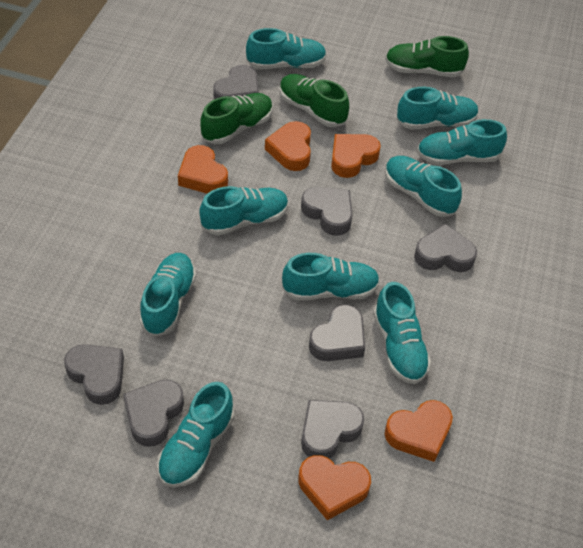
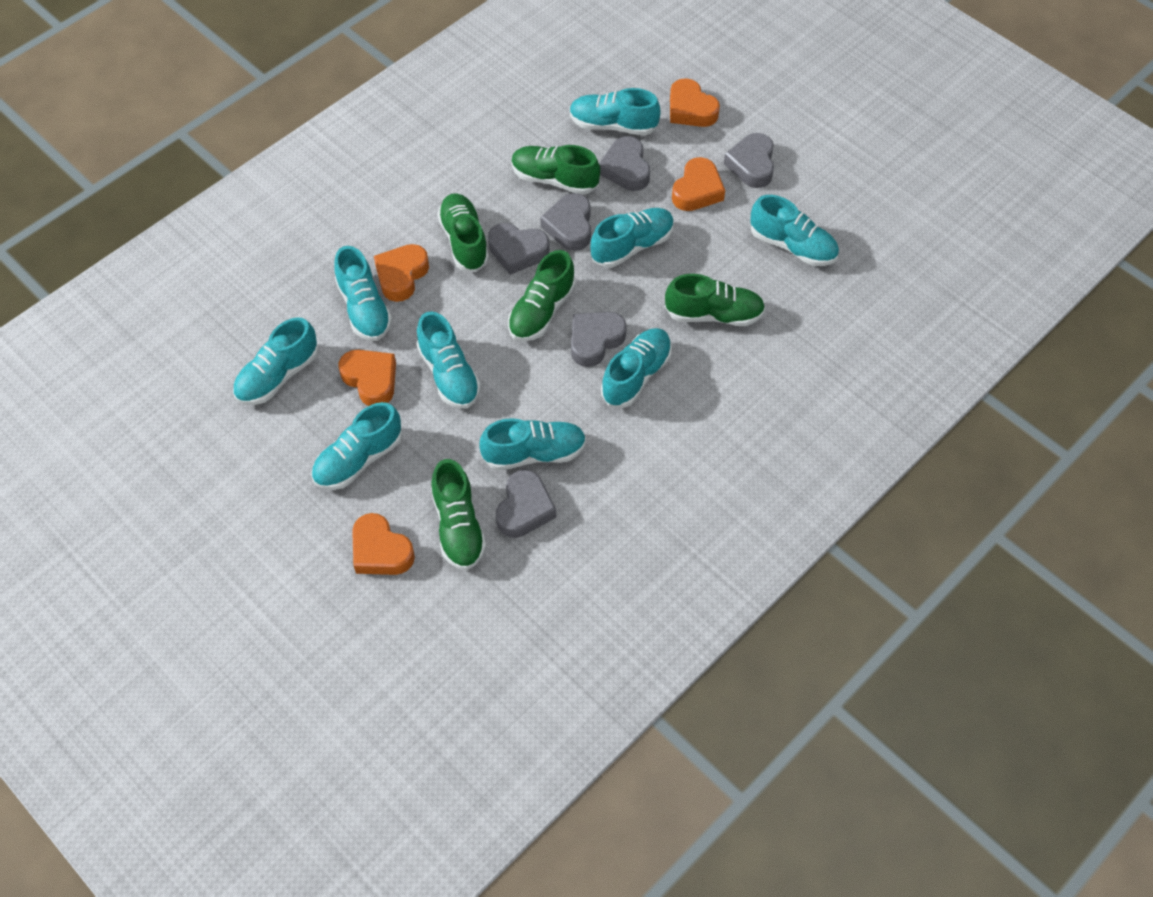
green shoe: [200,93,273,144] [280,74,349,127] [385,36,469,77] = 3 -> [431,459,486,570] [437,194,489,272] [508,250,576,342] [511,145,600,195] [665,274,766,326] = 5
grey heart: [64,344,124,405] [123,379,184,447] [213,65,259,99] [301,187,353,236] [301,400,364,459] [309,305,365,361] [414,224,477,272] = 7 -> [488,223,549,275] [496,470,556,538] [540,193,591,251] [571,312,627,367] [599,136,650,191] [724,133,774,188] = 6

